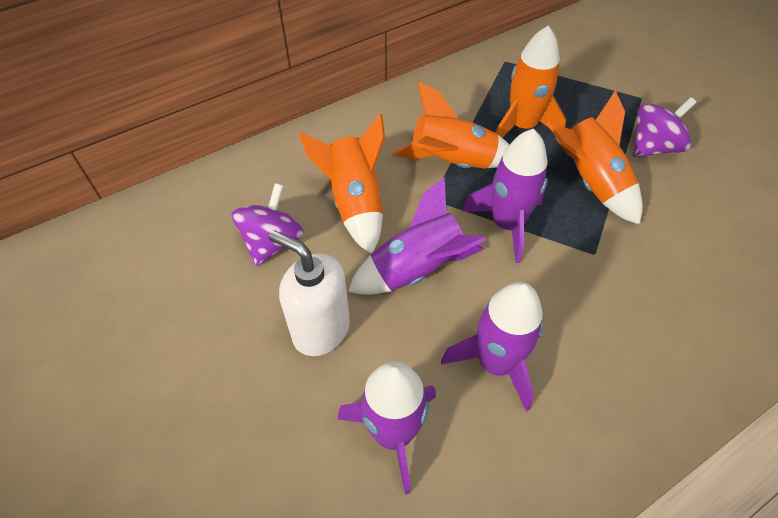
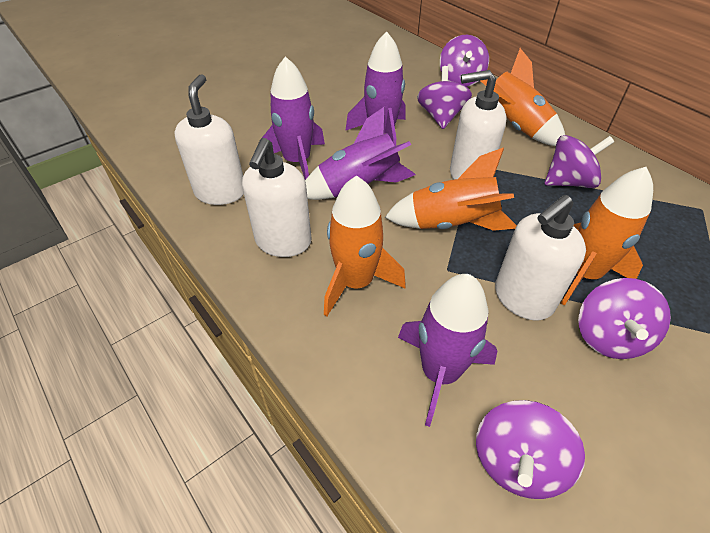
purple spinning top: [231,183,304,266] [633,97,697,157] = 2 -> [417,66,472,129] [440,35,489,87] [476,400,585,499] [544,135,614,188] [578,278,671,359] = 5
white soap dispenser: [269,230,350,356] = 1 -> [174,74,244,205] [242,138,312,257] [450,70,507,180] [495,195,586,320] = 4

